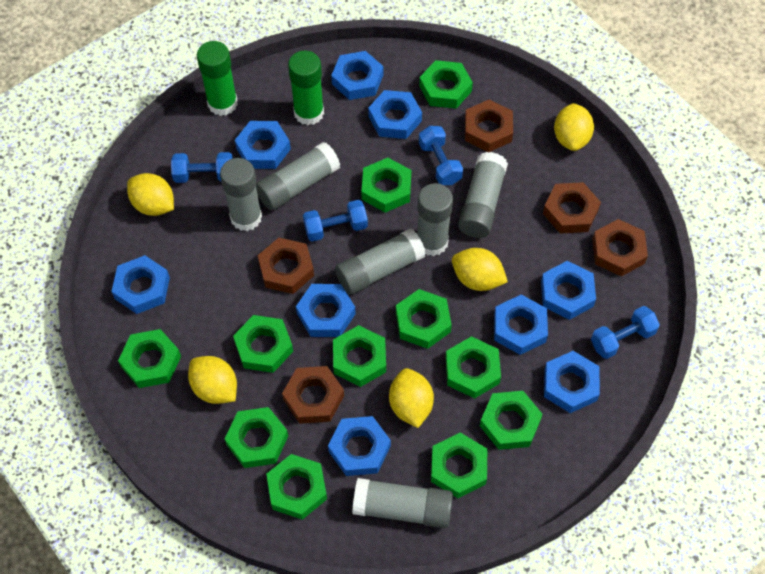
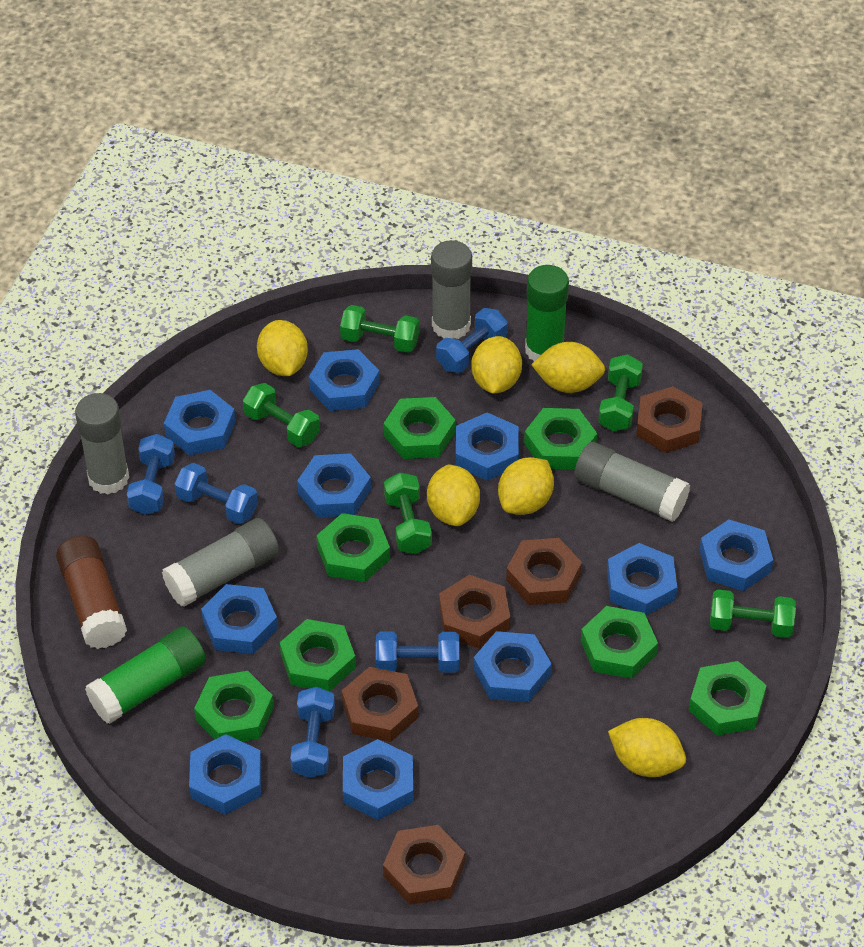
blue dumbbell: [171,152,233,183] [303,200,368,242] [419,126,463,185] [591,306,660,359] = 4 -> [127,434,175,515] [175,463,258,524] [290,687,335,778] [376,632,459,673] [436,308,508,373] = 5
blue nut: [111,255,170,314] [235,121,291,169] [296,284,356,337] [328,416,391,476] [331,51,383,100] [368,90,422,139] [494,295,548,355] [541,261,596,320] [544,351,600,413] = 9 -> [164,390,236,455] [189,734,261,815] [201,584,278,654] [297,453,371,517] [309,349,380,411] [343,739,413,820] [456,412,519,481] [473,631,552,702] [607,543,677,615] [699,520,773,591] = 10
brown glue stick: none = 0 -> [56,536,127,649] = 1
green dumbbell: none = 0 -> [243,383,320,447] [340,305,419,353] [384,473,432,554] [598,354,643,431] [710,589,796,638] = 5
green nut: [118,329,181,388] [225,407,288,468] [233,315,293,373] [266,454,327,520] [333,325,386,387] [361,158,411,213] [396,289,452,349] [419,60,473,109] [431,432,487,498] [446,336,501,399] [480,391,543,450] = 11 -> [194,671,274,742] [280,619,356,691] [317,513,390,582] [384,397,456,459] [524,408,597,470] [581,606,658,679] [689,661,767,735] = 7
grey glue stick: [220,158,262,231] [256,142,340,211] [335,228,426,295] [352,478,453,528] [417,183,453,256] [458,152,508,238] = 6 -> [75,393,129,494] [162,518,279,607] [431,240,472,339] [574,442,690,522] = 4
yellow lemon: [127,173,174,216] [188,356,237,404] [389,368,434,428] [452,248,508,291] [554,103,594,151] = 5 -> [257,320,308,376] [427,464,480,526] [471,336,522,394] [498,457,554,515] [531,342,605,393] [608,718,686,777] = 6

